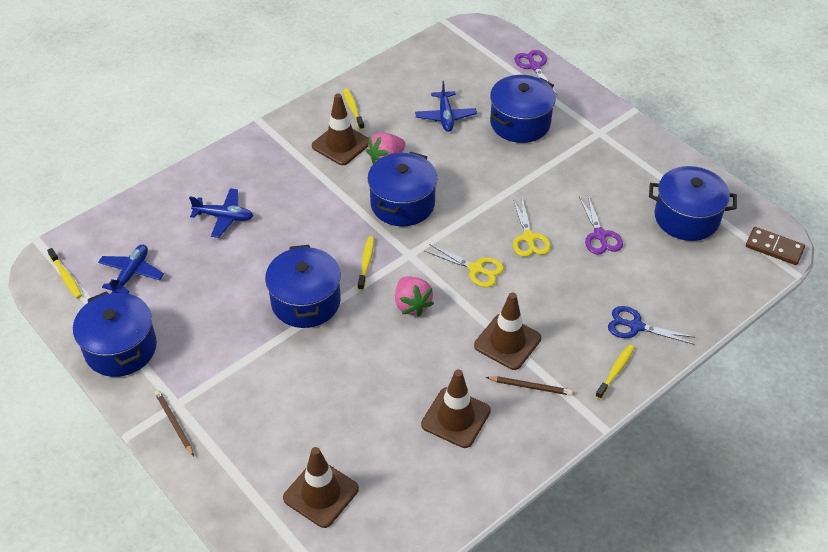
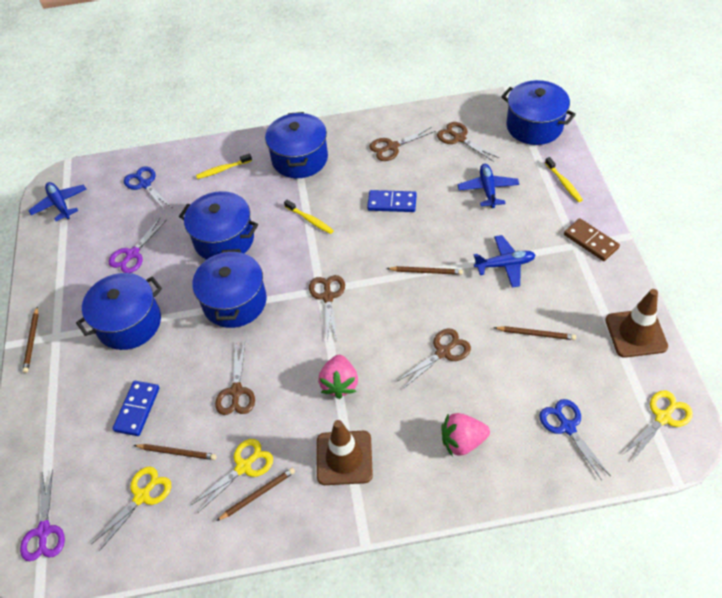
blue domino: none = 0 -> [112,381,159,436] [367,190,417,212] = 2
blue scissors: [608,306,696,344] = 1 -> [124,166,171,211] [539,399,610,480] = 2
brown pencil: [155,390,194,457] [486,376,573,396] = 2 -> [22,307,39,373] [134,444,217,460] [217,468,295,521] [387,266,463,275] [494,326,576,340] = 5
brown scissors: none = 0 -> [215,342,255,415] [309,275,345,341] [369,127,435,161] [397,329,471,389] [437,122,499,162] = 5
brown traffic cone: [283,447,359,528] [312,94,369,165] [421,369,491,448] [474,292,541,370] = 4 -> [317,420,373,485] [605,289,668,358] = 2
yellow scissors: [425,244,504,287] [513,199,551,257] = 2 -> [91,467,171,551] [191,439,273,513] [623,391,693,461] = 3
yellow toothbrush: [47,248,82,299] [343,88,365,130] [358,236,374,291] [595,344,634,399] = 4 -> [196,154,252,179] [284,200,334,234] [545,157,583,202] = 3

